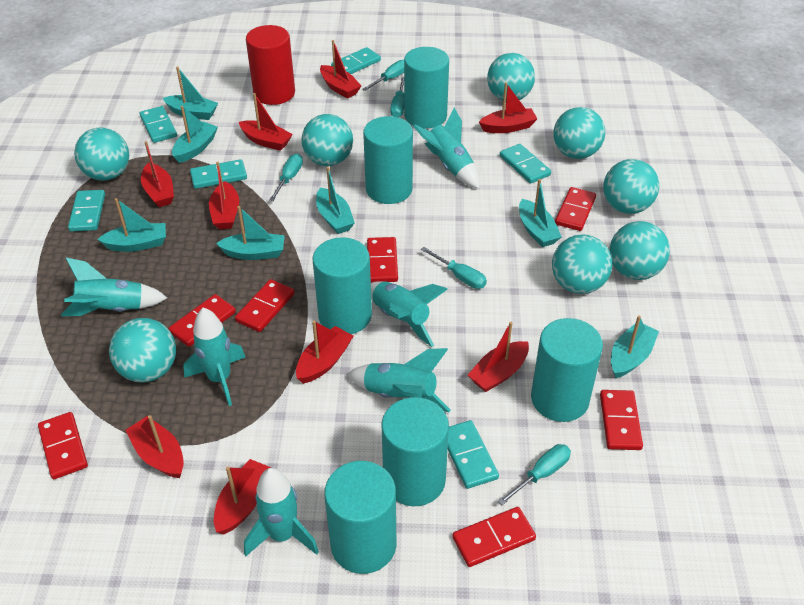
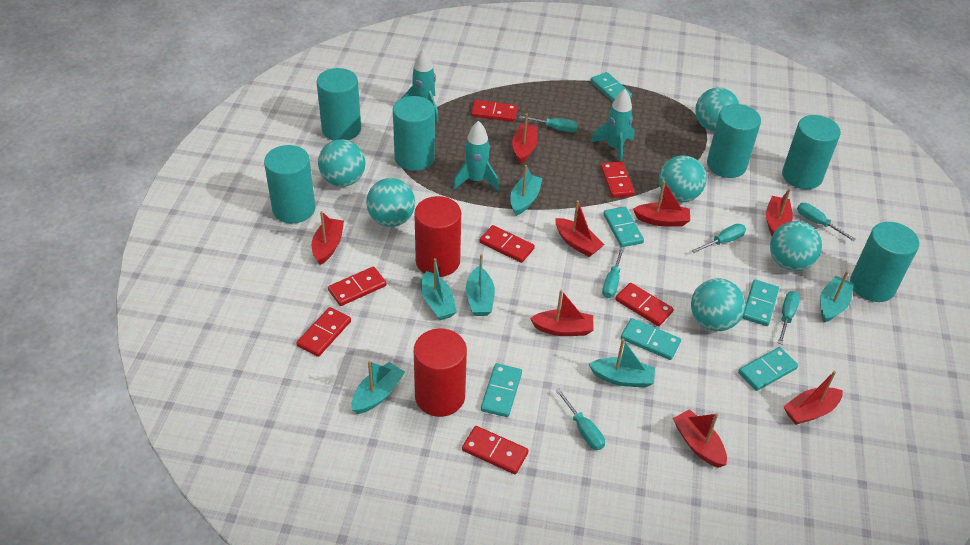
red boat: [125,415,184,478] [141,141,174,207] [209,162,239,229] [214,459,271,534] [239,93,293,151] [296,321,353,384] [320,40,361,99] [468,322,529,392] [479,82,537,133] = 9 -> [312,211,344,265] [512,113,538,164] [530,290,594,336] [555,200,605,257] [633,181,690,227] [673,409,727,468] [766,188,793,236] [783,371,843,425] = 8
red cylinder: [246,25,295,105] = 1 -> [414,196,461,277] [414,329,467,417] = 2
turquoise ball: [74,128,129,181] [109,318,176,383] [301,114,353,166] [487,53,535,100] [552,235,612,294] [553,107,605,159] [603,159,659,214] [609,221,670,280] = 8 -> [318,139,365,187] [366,178,415,227] [659,155,707,202] [691,278,745,331] [695,88,739,131] [770,221,822,271] = 6
turquoise boat: [98,198,166,252] [163,66,218,120] [172,106,218,163] [216,206,285,260] [316,167,355,234] [519,179,562,247] [611,315,659,378] = 7 -> [352,361,405,414] [421,258,457,320] [466,254,495,316] [510,165,543,216] [589,339,655,388] [820,271,854,322] = 6
turquoise rocket: [61,258,167,316] [183,308,245,406] [244,468,319,556] [347,348,451,412] [371,281,448,347] [413,108,480,189] = 6 -> [402,49,439,121] [453,121,499,191] [591,89,634,162] = 3
turquoise screwdriver: [269,154,303,201] [362,60,404,91] [390,77,404,117] [421,247,487,289] [498,444,571,505] = 5 -> [519,116,578,132] [556,388,605,450] [602,247,624,298] [692,224,746,253] [778,291,800,344] [797,203,856,241] = 6

